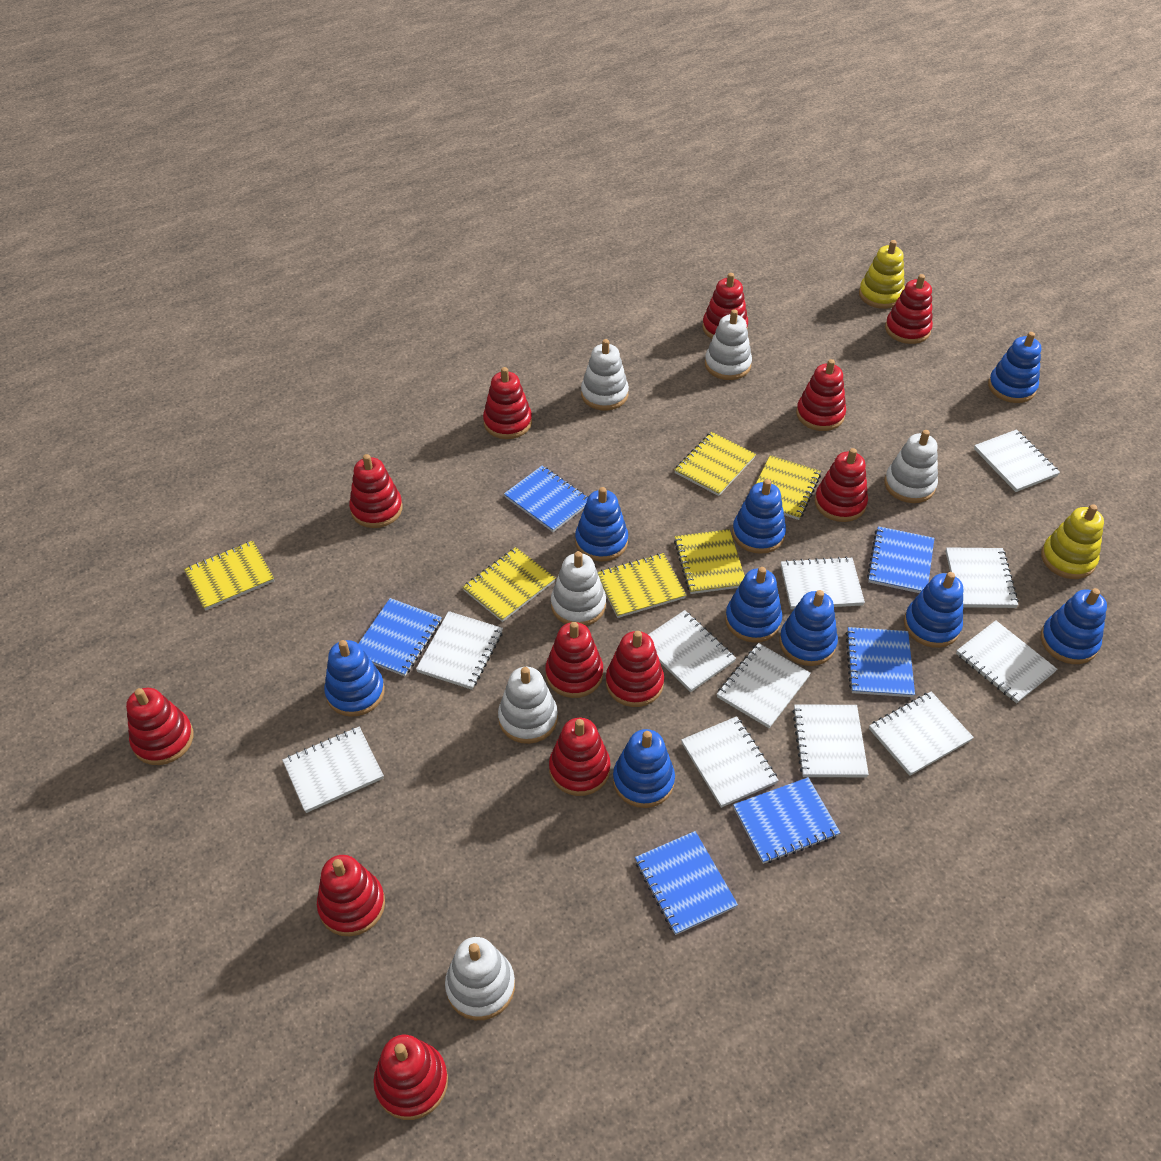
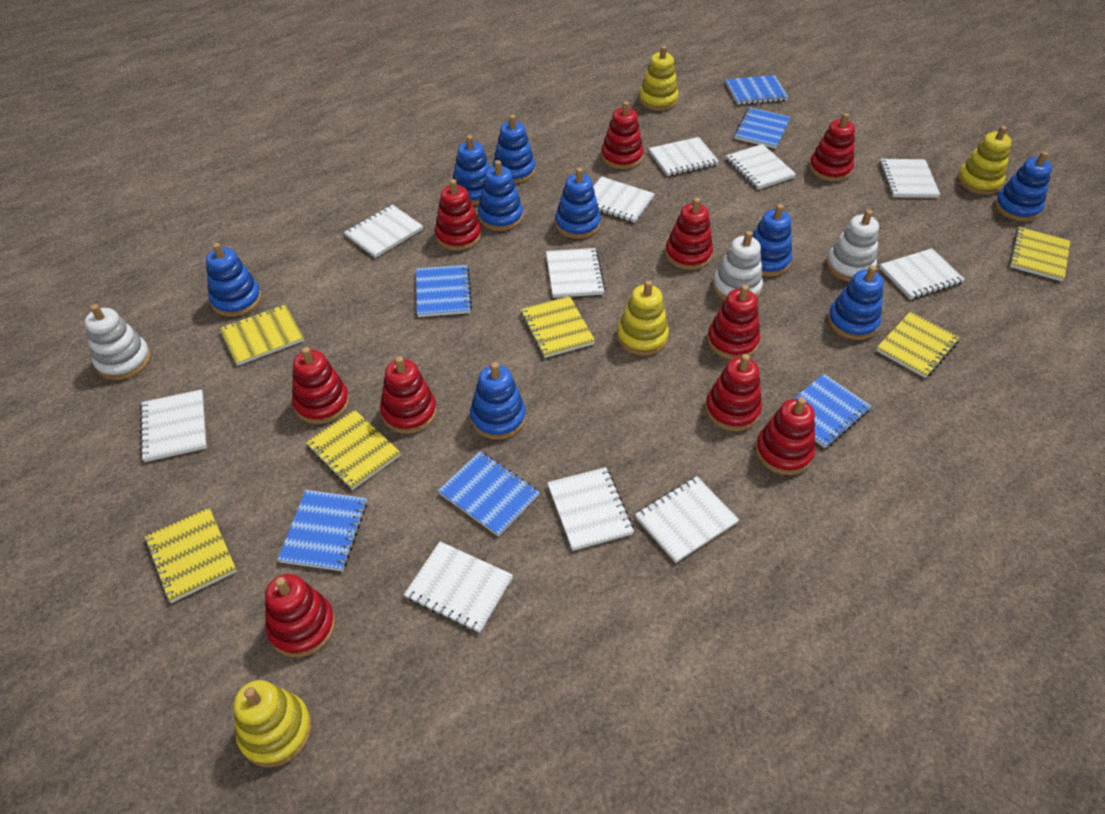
red stacking toy: [126,688,194,765] [317,855,385,936] [349,454,402,528] [373,1035,448,1120] [483,367,532,439] [545,622,603,698] [549,718,611,796] [606,631,664,707] [702,273,748,339] [796,359,846,431] [815,448,868,522] [885,274,933,344] = 12 -> [265,574,335,657] [292,347,349,424] [380,356,437,434] [435,179,481,251] [601,101,644,169] [665,198,713,270] [705,354,762,431] [707,285,760,359] [755,397,815,475] [809,113,855,182] = 10
white stacking toy: [445,937,515,1020] [498,667,558,744] [551,551,606,626] [581,339,629,410] [705,309,752,380] [885,430,938,503] = 6 -> [85,304,151,380] [713,231,763,301] [826,210,879,282] = 3
yellow stacking toy: [859,240,905,309] [1041,504,1104,579] = 2 -> [234,680,312,767] [617,280,669,356] [639,46,678,111] [957,126,1011,195] = 4

